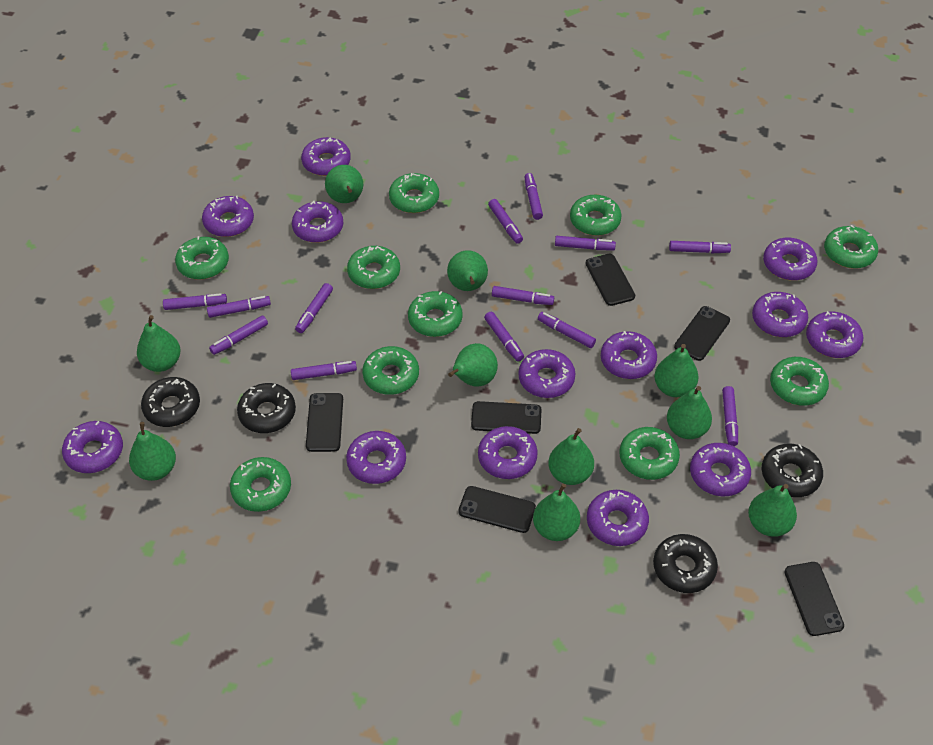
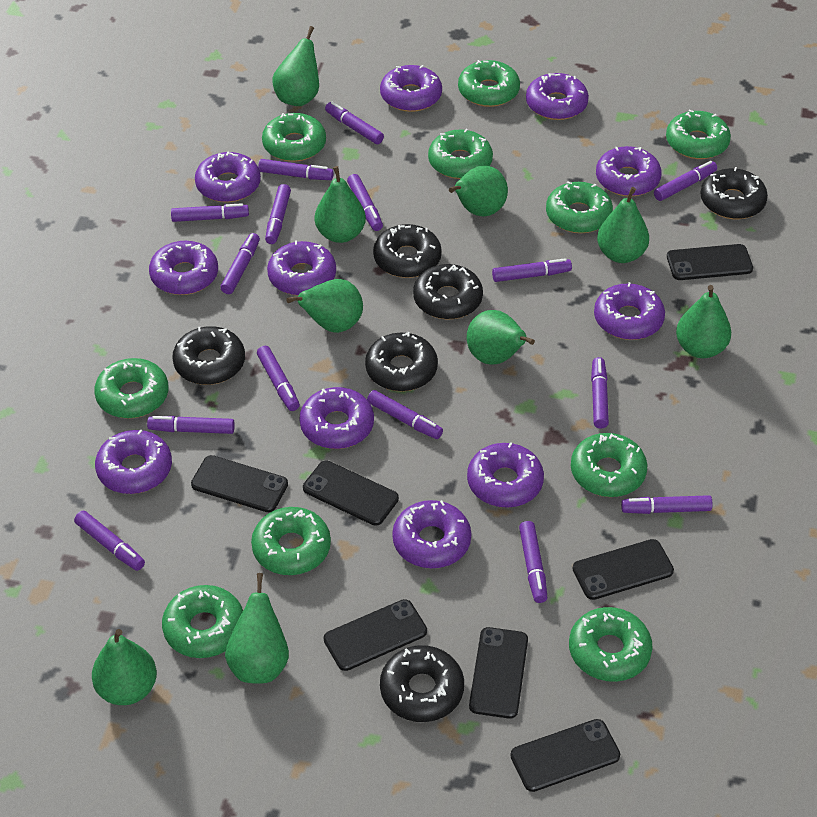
black donut: [141,377,200,427] [237,383,296,433] [653,534,718,593] [762,444,823,497] = 4 -> [172,326,245,385] [365,332,438,392] [373,224,442,278] [380,645,464,722] [413,264,483,319] [700,167,768,219] = 6
black phone: [306,393,343,452] [458,486,536,533] [471,401,541,434] [586,254,635,306] [674,306,730,361] [784,562,844,636] = 6 -> [191,455,288,512] [303,461,399,526] [324,599,427,671] [469,627,528,718] [510,719,620,792] [573,539,674,600] [667,244,753,280] = 7
green pear: [129,422,176,481] [137,315,181,372] [325,165,363,203] [447,250,488,291] [448,343,498,387] [533,483,580,541] [548,428,594,485] [654,344,699,397] [667,386,712,439] [748,484,797,537] = 10 -> [92,629,157,705] [225,573,289,684] [272,26,319,106] [286,279,363,333] [315,166,366,243] [449,166,508,216] [467,310,535,365] [597,187,649,263] [676,285,731,358] = 9
purple donut: [62,421,123,473] [202,196,254,237] [292,201,343,243] [301,137,351,176] [346,431,406,484] [478,426,538,479] [518,349,576,398] [587,490,649,546] [601,331,657,379] [690,443,751,496] [752,292,808,337] [763,238,818,281] [806,311,864,358] = 13 -> [95,429,172,494] [149,241,218,295] [195,151,261,202] [267,241,336,296] [299,387,374,449] [380,65,442,112] [392,500,471,568] [467,442,544,508] [526,73,589,120] [594,282,665,340] [596,146,662,196] = 11
purple marker: [163,293,227,310] [207,296,271,318] [209,315,268,355] [291,361,357,380] [295,283,333,333] [484,312,524,362] [488,199,523,244] [492,286,554,305] [525,173,543,220] [538,312,596,348] [555,236,616,250] [669,241,731,253] [722,386,738,446] = 13 -> [74,511,145,571] [147,416,235,434] [171,203,249,222] [220,233,260,294] [257,346,300,411] [258,159,334,180] [265,184,291,244] [325,102,384,144] [347,174,383,231] [367,390,443,439] [492,258,572,282] [519,521,548,603] [591,357,609,429] [621,495,713,514] [654,161,717,201] = 15

